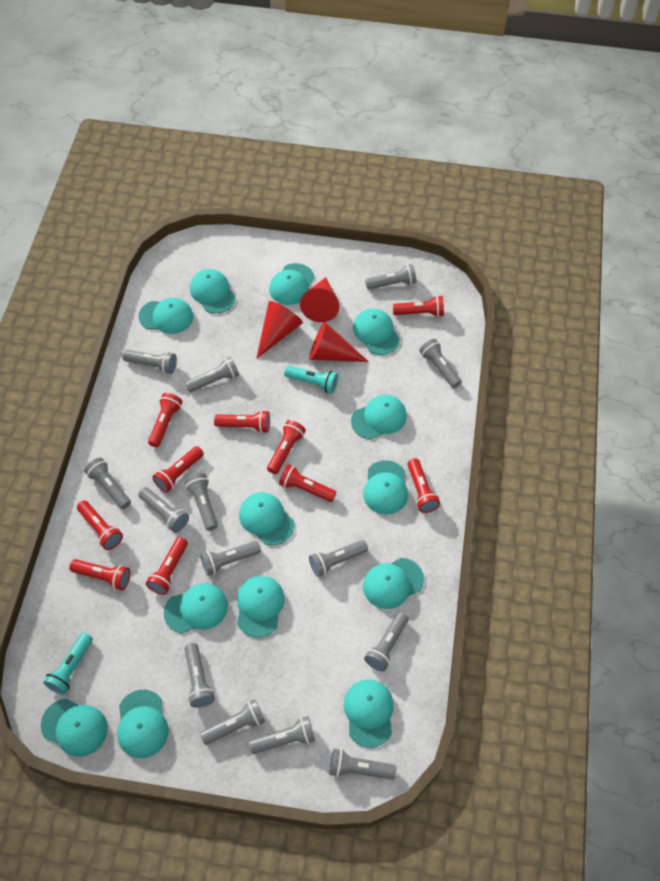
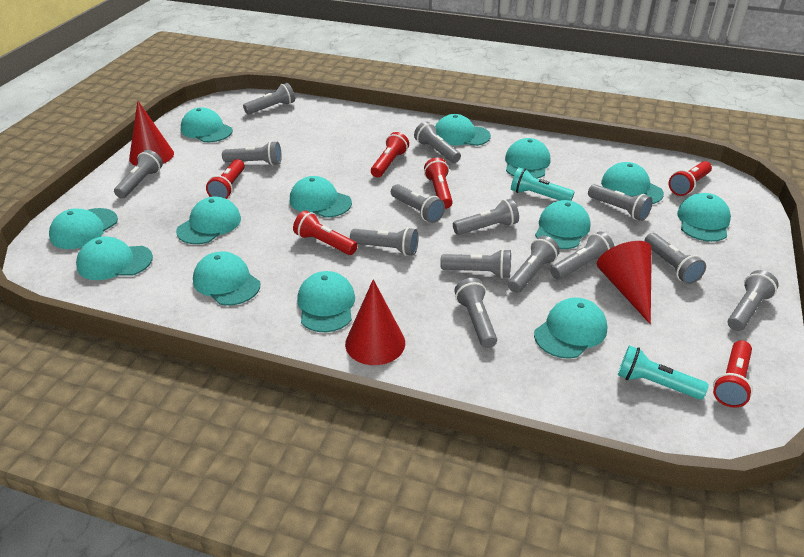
red flashlight: [69,559,130,590] [77,501,123,550] [146,537,188,595] [148,393,182,447] [152,446,204,493] [214,410,270,433] [267,420,306,474] [279,464,336,502] [393,296,444,317] [408,458,440,513] = 10 -> [206,159,245,199] [293,211,357,255] [371,132,409,178] [424,157,453,209] [669,161,712,196] [713,340,753,408] = 6

